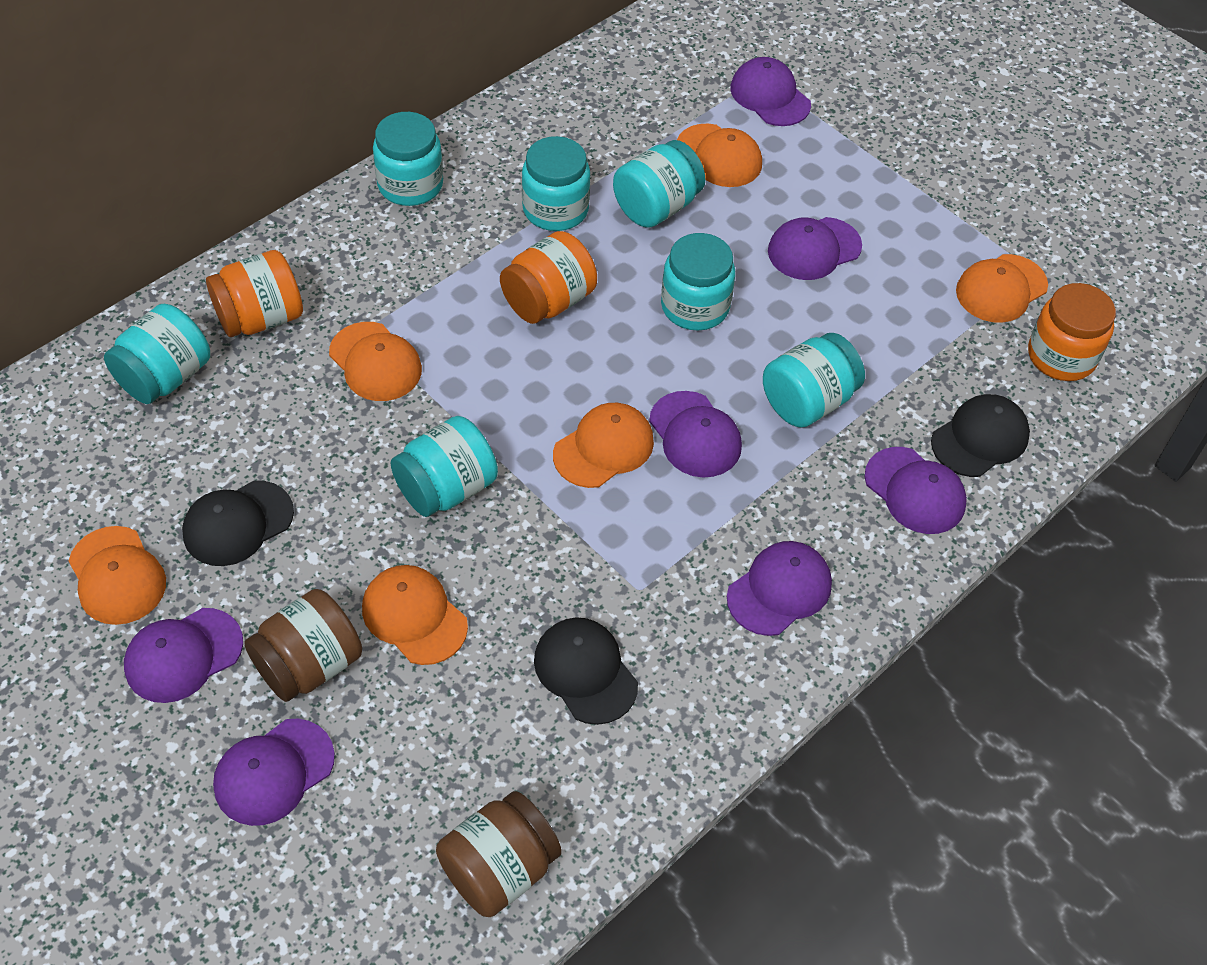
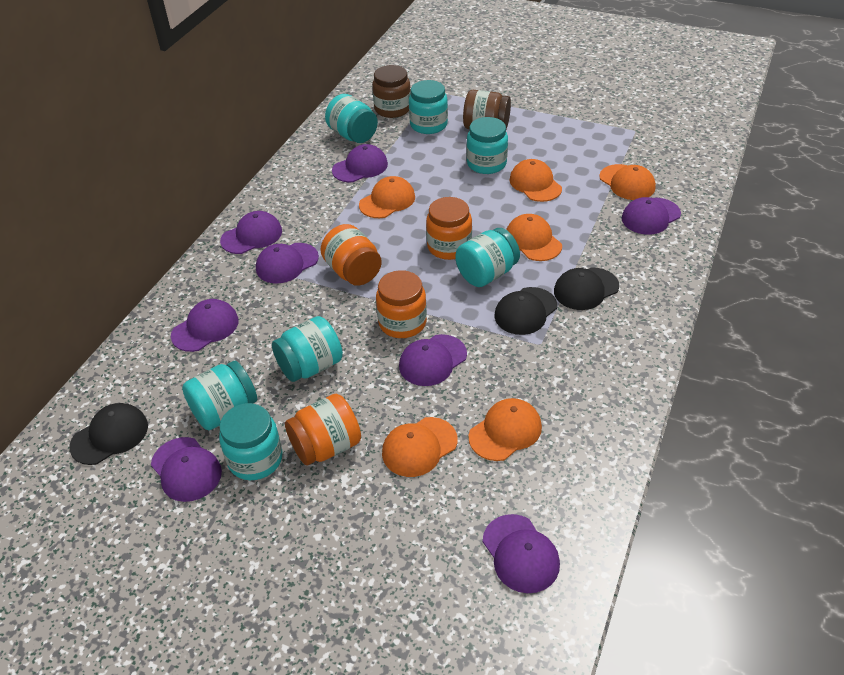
orange jar: [206,250,303,337] [500,231,597,324] [1028,283,1116,381] = 3 -> [285,394,361,465] [320,224,382,286] [376,270,427,338] [426,197,472,260] = 4
purple cap: [124,608,243,703] [213,719,335,826] [649,391,742,477] [727,541,832,636] [730,57,811,126] [768,217,862,280] [865,447,967,534] = 7 -> [151,437,222,502] [171,299,239,352] [220,211,282,254] [256,243,319,283] [332,144,388,182] [399,334,467,386] [483,514,560,593] [622,197,681,235] = 8

